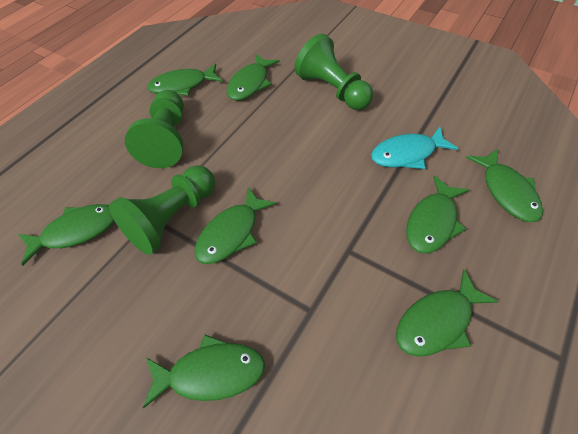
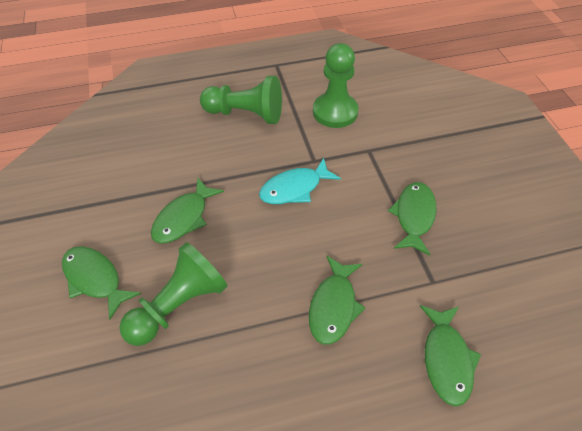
green fish: [18,204,114,266] [143,335,265,408] [147,64,223,96] [194,187,277,264] [227,54,280,101] [396,269,499,357] [406,176,469,254] [466,149,543,222] = 8 -> [62,246,141,320] [151,178,224,244] [309,256,365,345] [388,182,437,255] [420,305,481,406] = 5

